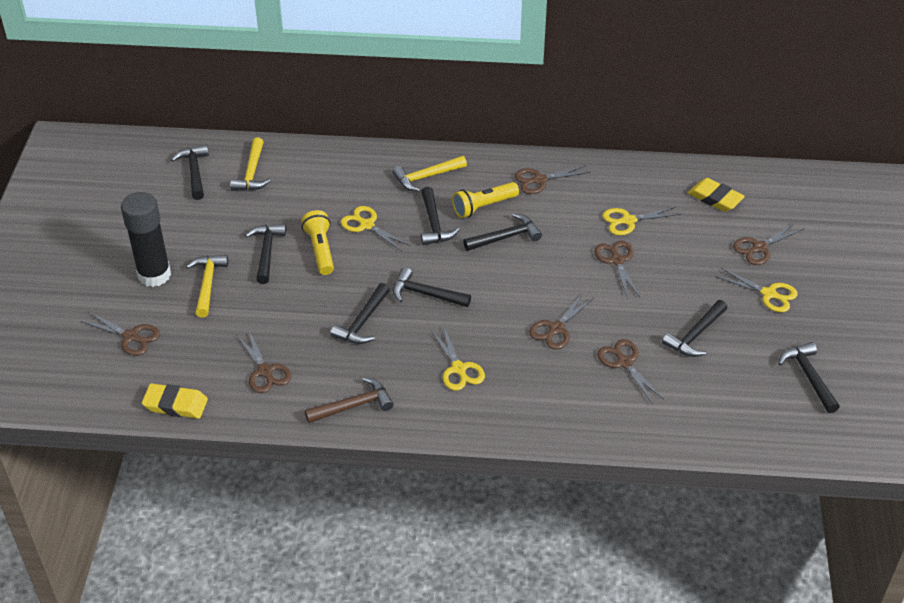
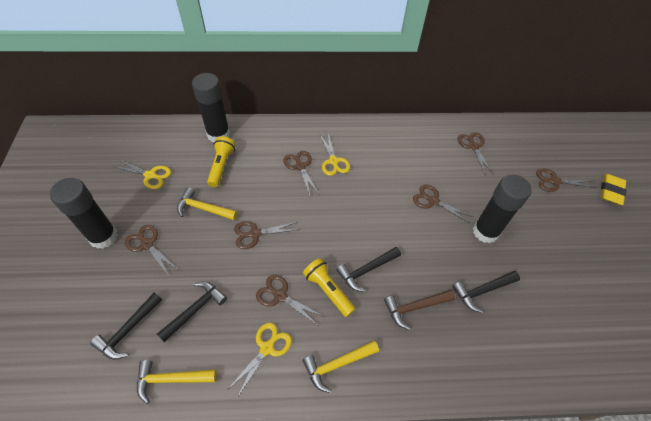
black glue stick: [121,192,171,287] = 1 -> [50,178,118,249] [192,73,230,142] [473,175,532,243] = 3
black hammer: [171,145,209,200] [245,224,286,284] [330,283,390,344] [393,267,471,307] [421,187,460,245] [463,213,542,251] [662,300,727,357] [778,342,840,413] = 8 -> [90,293,162,360] [157,282,227,342] [336,247,401,292] [452,271,520,313] = 4
yellow eraser: [142,383,208,419] [688,178,745,212] = 2 -> [600,174,627,205] = 1
yellow scissors: [341,206,411,251] [431,326,485,391] [602,207,681,235] [715,268,798,312] = 4 -> [113,159,171,189] [227,322,292,398] [320,133,350,176] = 3

